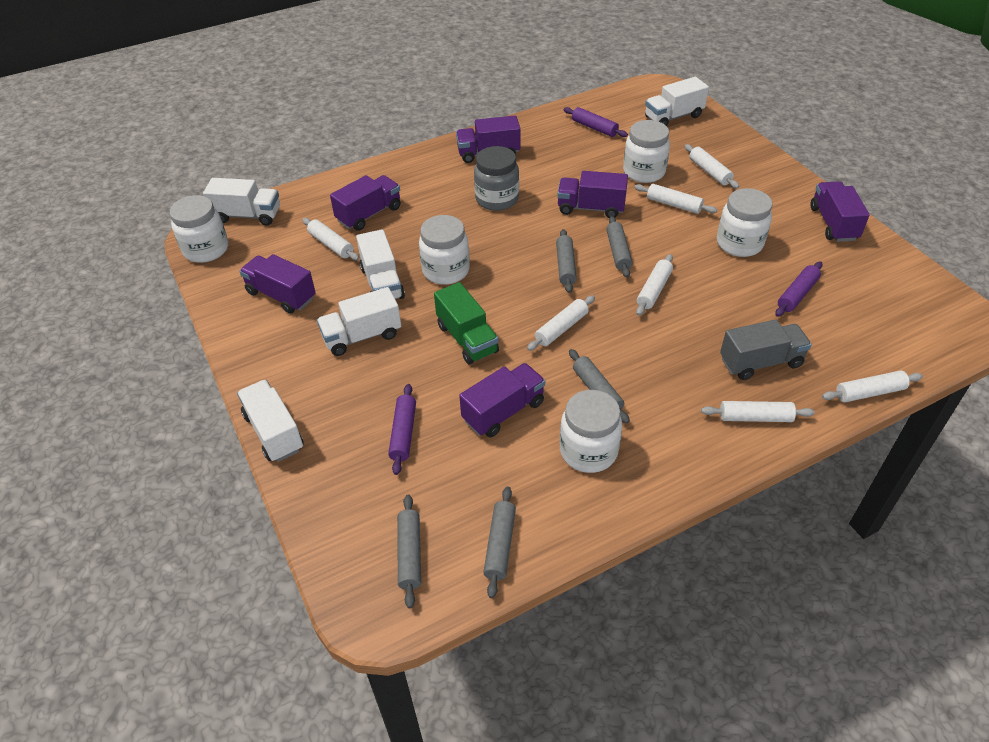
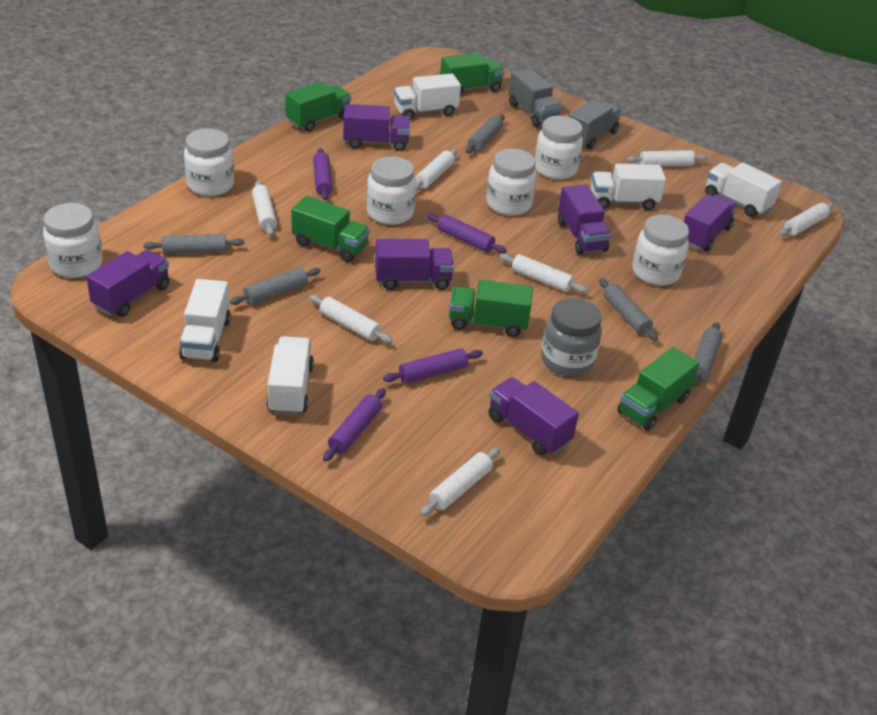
green truck: [434,282,499,364] = 1 -> [285,82,351,132] [291,196,370,262] [440,53,505,96] [449,280,533,337] [617,347,699,431] = 5
grey truck: [720,319,812,380] = 1 -> [508,68,562,127] [569,99,622,150] = 2
purple rolling pin: [388,384,416,475] [564,107,628,137] [775,261,822,317] = 3 -> [313,148,332,200] [323,388,386,462] [383,348,483,383] [427,214,507,253] = 4
white jar: [170,195,228,263] [419,215,470,285] [560,390,622,473] [623,120,670,183] [717,188,772,257] = 5 -> [43,203,103,278] [184,128,234,196] [366,156,416,225] [486,149,537,216] [535,116,583,179] [632,215,689,286] = 6

